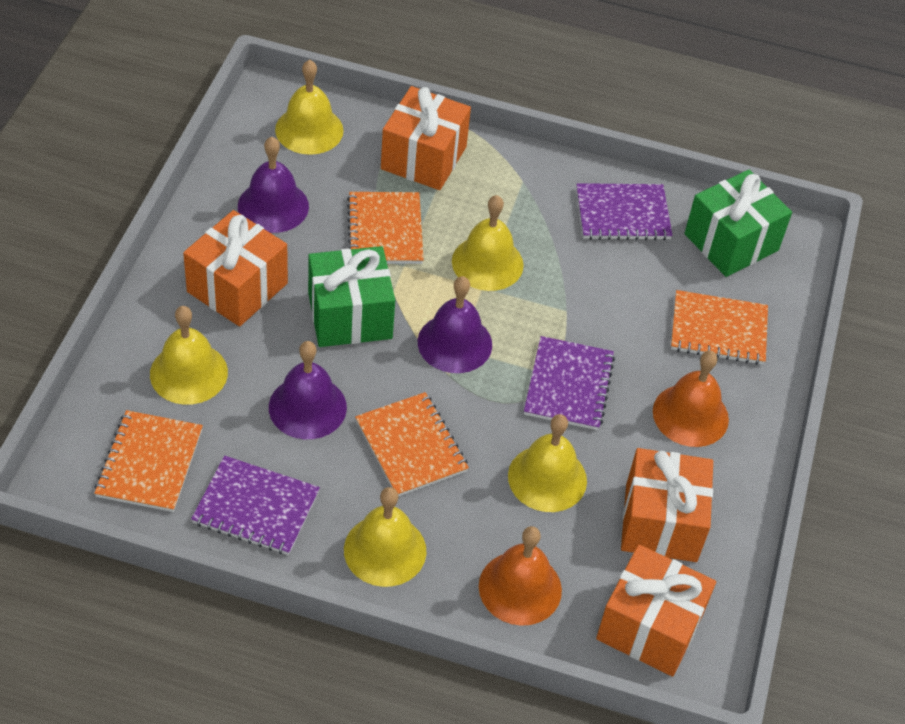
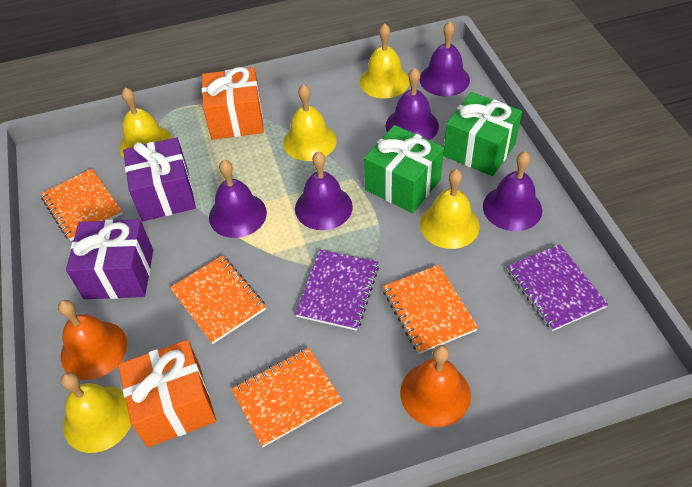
orange gift: [183,210,288,327] [381,86,471,190] [596,545,716,677] [621,448,713,562] = 4 -> [118,340,216,447] [202,67,264,140] = 2
purple bell: [238,137,309,233] [269,341,347,439] [418,276,492,373] = 3 -> [209,160,267,238] [295,152,353,230] [386,68,439,140] [420,21,470,96] [483,151,542,231] = 5
purple gift: none = 0 -> [66,219,153,299] [123,137,196,221] = 2
purple notebook: [191,456,320,555] [524,336,615,430] [576,183,673,240] = 3 -> [295,250,379,331] [507,244,608,331] = 2

